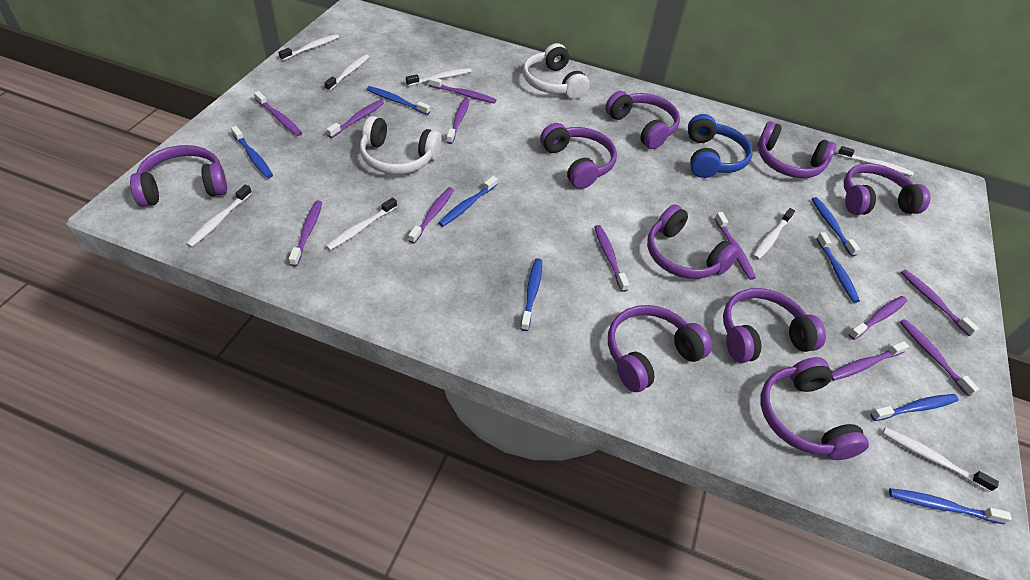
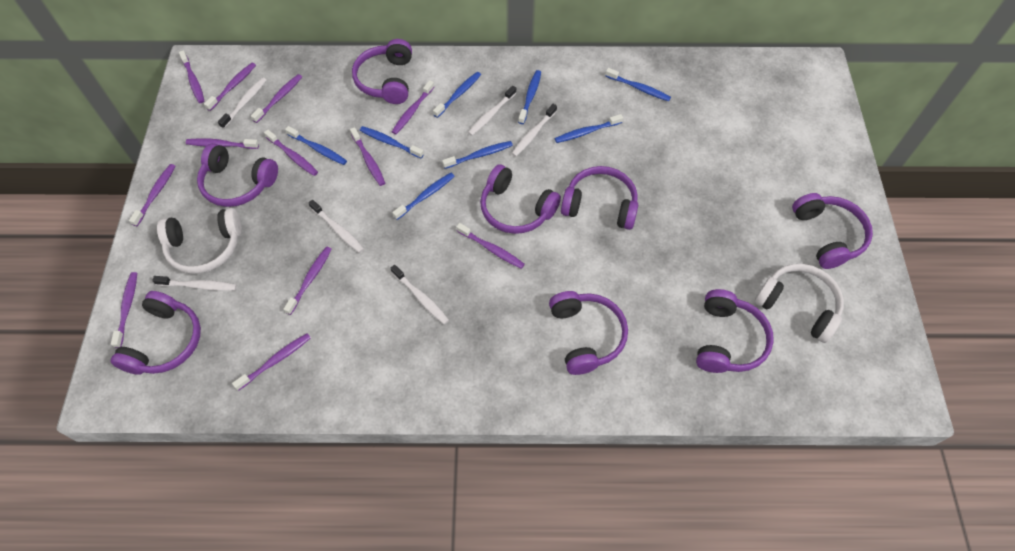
blue headphones: [688,114,753,178] = 1 -> none = 0
purple headphones: [130,145,227,207] [540,123,617,189] [605,91,680,149] [608,305,712,392] [647,204,740,279] [723,288,826,363] [758,121,836,178] [760,357,869,460] [844,163,930,215] = 9 -> [111,291,201,375] [197,143,278,207] [352,39,412,104] [480,164,561,234] [549,291,628,375] [561,166,638,230] [696,289,774,373] [792,193,873,269] = 8
white toothbrush: [186,185,252,247] [278,34,339,61] [324,54,369,91] [326,197,397,250] [406,68,472,86] [753,208,795,260] [838,146,914,176] [882,427,999,492] = 8 -> [152,276,237,291] [218,78,267,129] [308,200,364,253] [390,265,449,324] [468,86,516,136] [511,104,557,157] = 6

